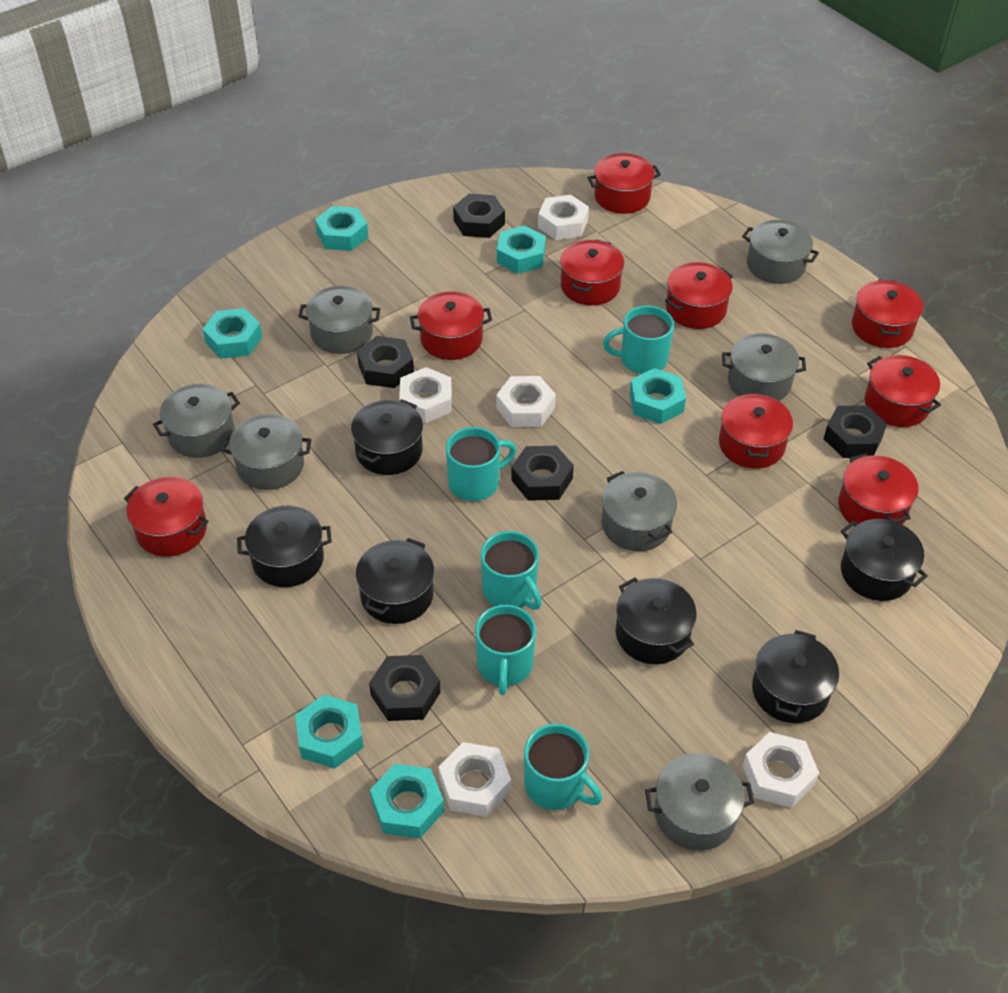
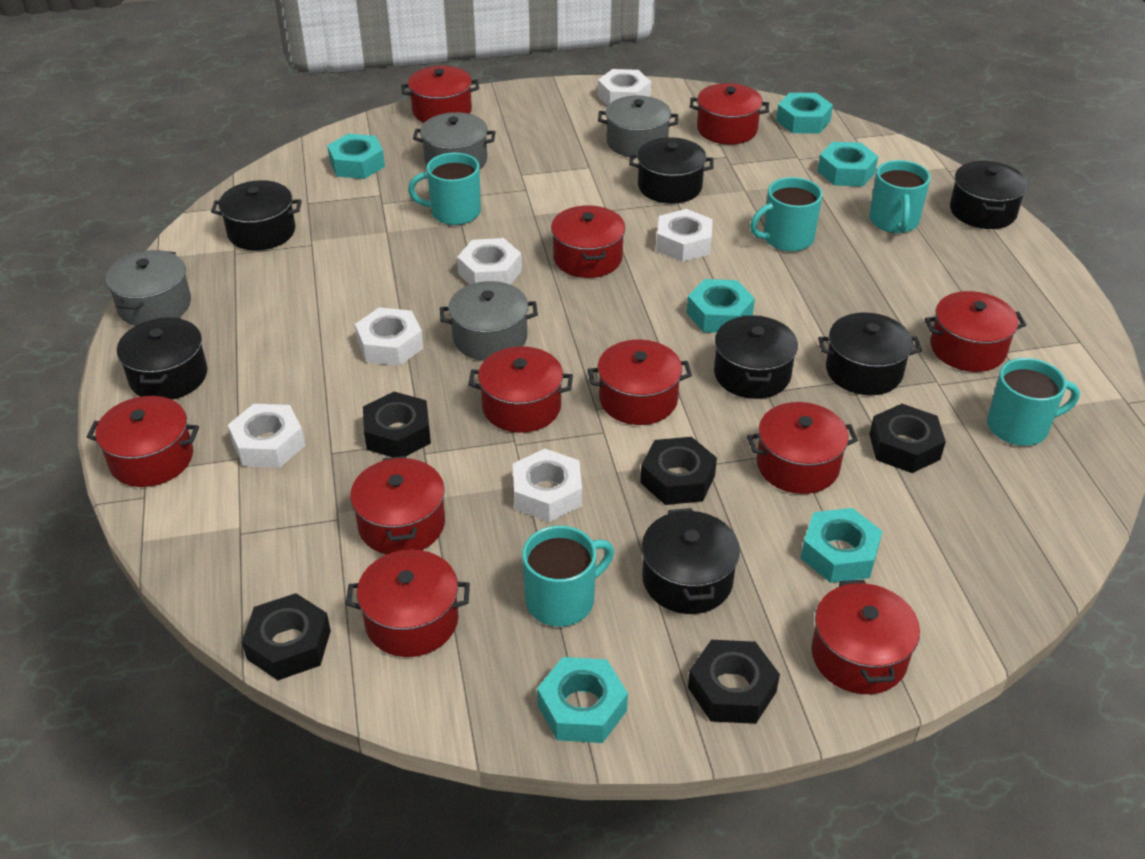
black pot: [237,506,332,587] [351,399,423,475] [356,538,434,624] [616,577,697,664] [752,630,839,723] [841,519,928,601] = 6 -> [117,317,207,400] [211,180,302,251] [629,137,714,204] [642,508,740,614] [714,315,798,399] [818,313,922,395] [950,161,1028,229] = 7
grey pot: [153,384,240,458] [221,414,311,490] [298,286,380,354] [601,471,677,551] [645,753,754,851] [722,333,806,401] [742,220,819,284] = 7 -> [106,250,191,326] [413,112,496,169] [440,281,538,361] [598,95,678,158] = 4
red pot: [124,477,209,557] [410,291,492,360] [560,240,624,305] [587,153,661,214] [665,262,733,329] [719,392,793,469] [838,453,918,527] [852,279,923,348] [865,355,941,427] = 9 -> [87,396,199,487] [346,550,470,657] [350,456,445,555] [401,66,479,123] [468,346,573,433] [551,205,625,278] [588,340,692,425] [690,83,769,144] [747,402,858,494] [811,580,920,694] [925,291,1026,372] = 11
white nut: [399,367,452,423] [439,742,511,817] [496,376,556,427] [538,195,589,240] [743,732,819,808] = 5 -> [228,404,305,468] [355,307,423,366] [457,238,522,285] [513,449,582,522] [598,69,651,106] [656,209,713,262] = 6

